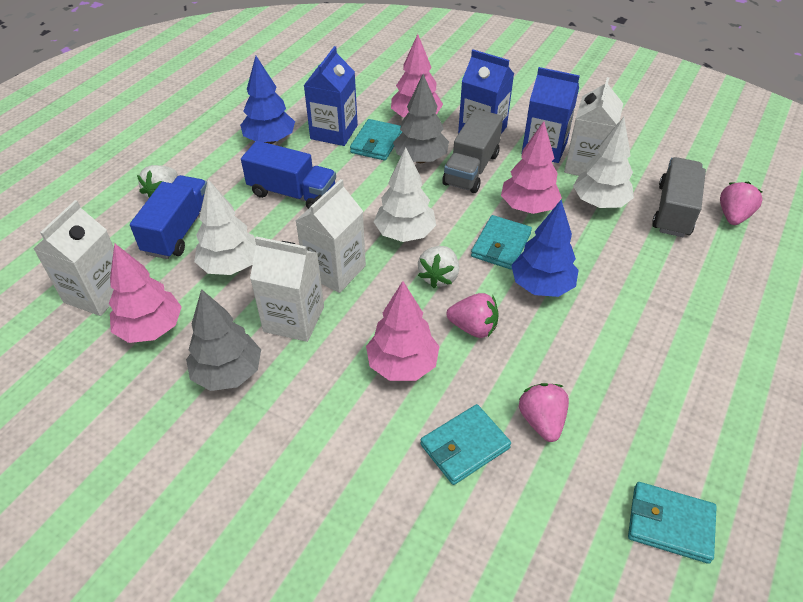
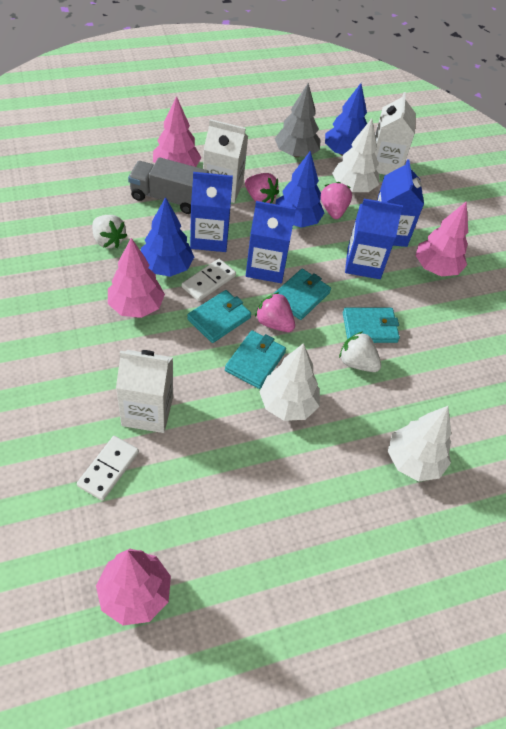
blue carton: [304,46,358,146] [458,50,514,134] [522,67,580,163] = 3 -> [190,172,233,252] [246,201,296,283] [345,199,403,279] [377,159,424,247] = 4
blue tree: [240,56,295,144] [511,200,579,297] = 2 -> [141,197,194,277] [276,151,324,228] [325,83,367,156] = 3
blue truck: [130,175,207,259] [241,141,336,209] = 2 -> none = 0
grey tree: [186,289,261,391] [393,74,449,163] = 2 -> [275,83,321,157] = 1
grey truck: [442,109,503,193] [652,157,706,237] = 2 -> [128,157,209,214] = 1
white carton: [33,200,114,316] [250,236,324,342] [296,179,366,293] [564,77,623,176] = 4 -> [116,350,173,433] [203,119,248,203] [375,92,416,175] = 3
white domino: none = 0 -> [77,436,139,501] [182,259,236,301] = 2

